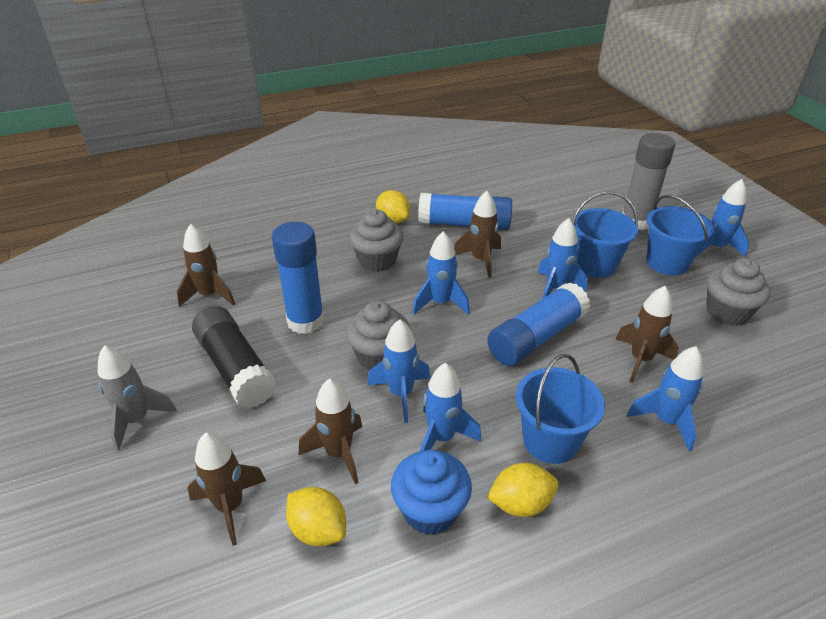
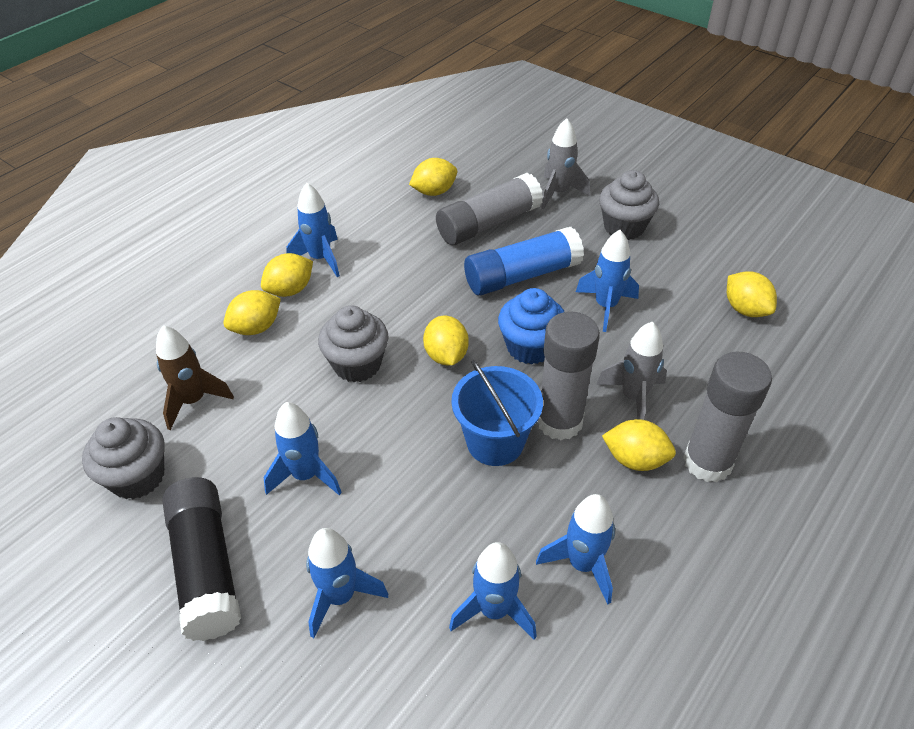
blue bucket: [516,354,605,464] [572,191,638,278] [647,195,714,275] = 3 -> [451,360,543,466] = 1
blue glue stick: [272,222,324,334] [418,193,512,230] [487,282,590,366] = 3 -> [464,227,584,296] = 1
brown rocket: [177,224,235,307] [187,432,266,546] [299,378,362,484] [454,191,501,278] [615,286,679,383] = 5 -> [156,325,234,430] = 1
grey glue stick: [622,133,676,230] = 1 -> [436,173,543,245] [537,312,600,440] [683,351,772,482] = 3
grey rocket: [98,345,177,452] = 1 -> [541,118,590,209] [596,322,667,420] = 2
yellow lemon: [286,487,346,546] [376,190,410,224] [487,463,559,517] = 3 -> [223,290,281,335] [261,253,313,297] [409,158,457,196] [423,316,469,366] [602,419,676,471] [727,271,777,317] = 6

